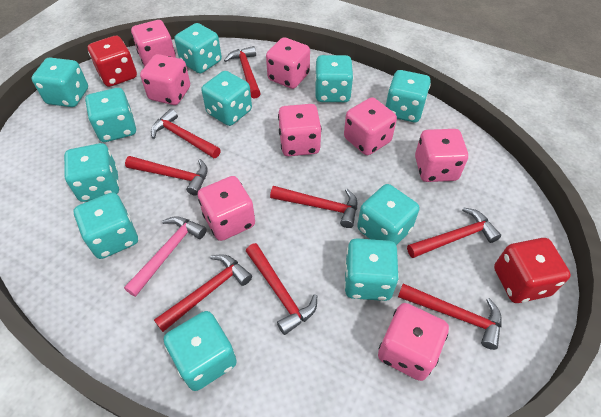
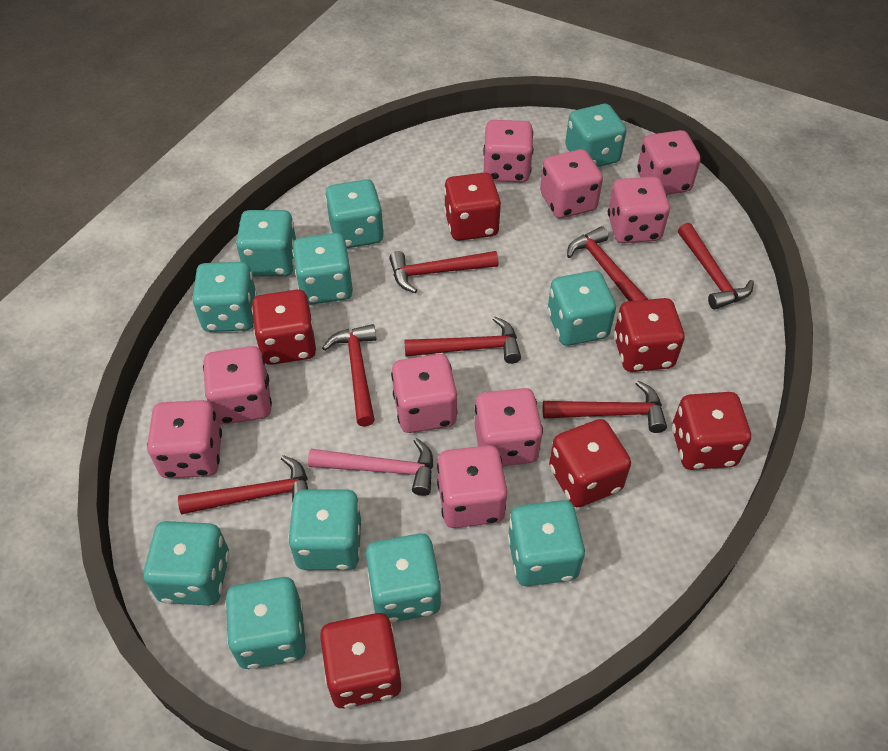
pink dice: [131,20,176,66] [140,54,190,105] [198,176,255,241] [266,37,310,89] [278,104,322,156] [344,97,397,155] [378,303,449,381] [415,129,468,182] = 8 -> [147,400,222,478] [203,346,272,425] [391,354,457,433] [437,445,507,528] [475,388,543,466] [483,120,533,182] [540,149,603,218] [608,177,670,243] [637,130,701,195] = 9
red dice: [88,36,137,87] [494,238,571,303] = 2 -> [252,289,316,365] [320,613,402,708] [444,172,501,241] [549,419,631,507] [614,298,685,372] [672,392,751,470] = 6
red hammer: [125,156,208,196] [151,109,221,158] [154,254,252,332] [224,46,261,99] [246,243,317,335] [270,186,357,228] [398,284,502,350] [407,207,501,258] = 8 -> [178,455,308,514] [322,324,376,427] [389,251,498,293] [404,317,521,364] [543,381,667,433] [567,226,649,301] [678,223,754,309] = 7

